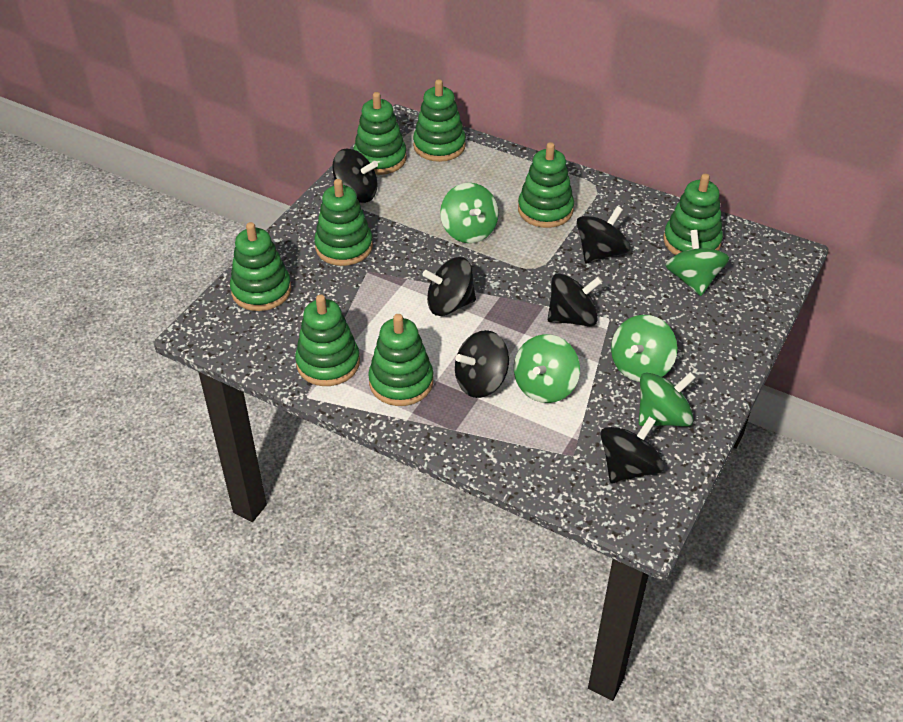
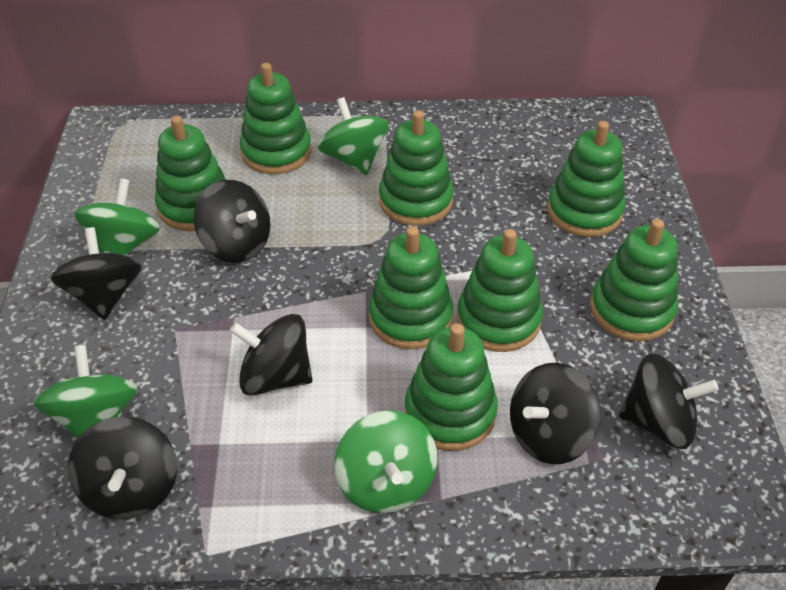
green spinning top: [440,183,499,243] [514,334,580,403] [611,315,677,382] [639,372,696,427] [665,230,729,296] = 5 -> [34,345,138,438] [74,178,160,255] [317,97,389,175] [334,410,438,513] = 4

